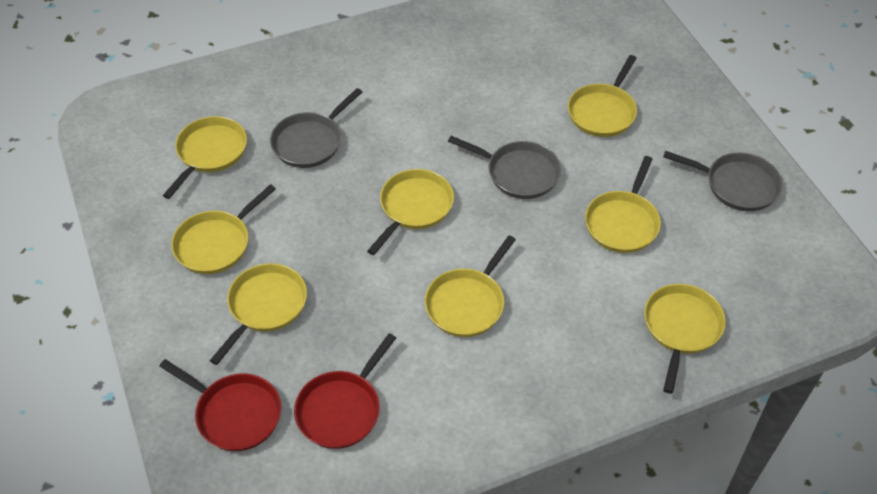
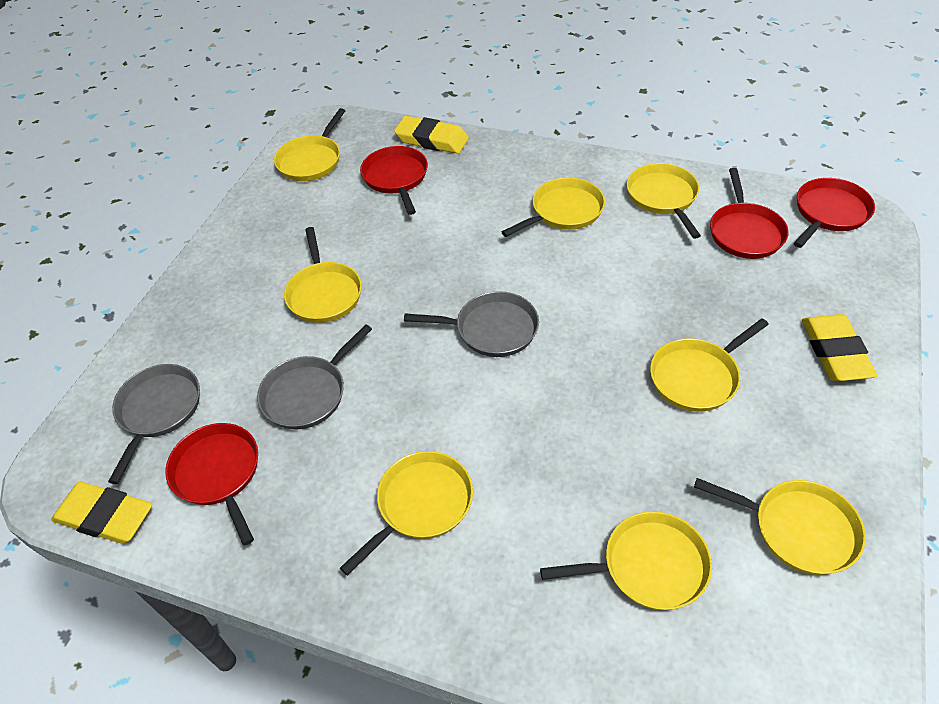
red pan: [159,359,281,451] [294,333,396,449] = 2 -> [165,423,258,546] [360,146,428,215] [710,168,789,259] [794,178,875,248] = 4
yellow eraser: none = 0 -> [51,482,152,544] [394,116,469,154] [802,314,877,381] = 3

